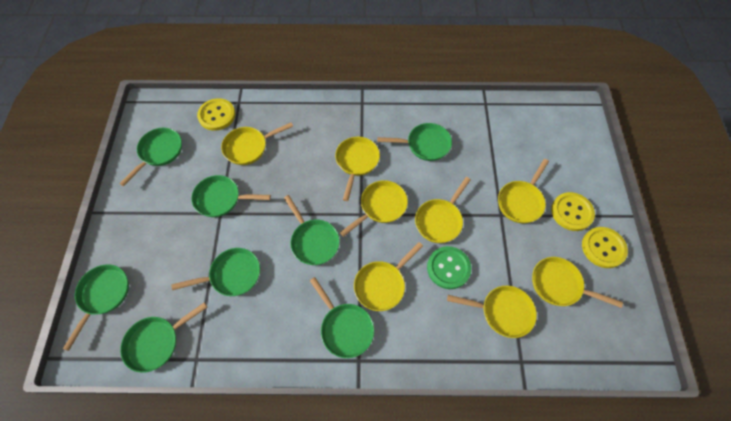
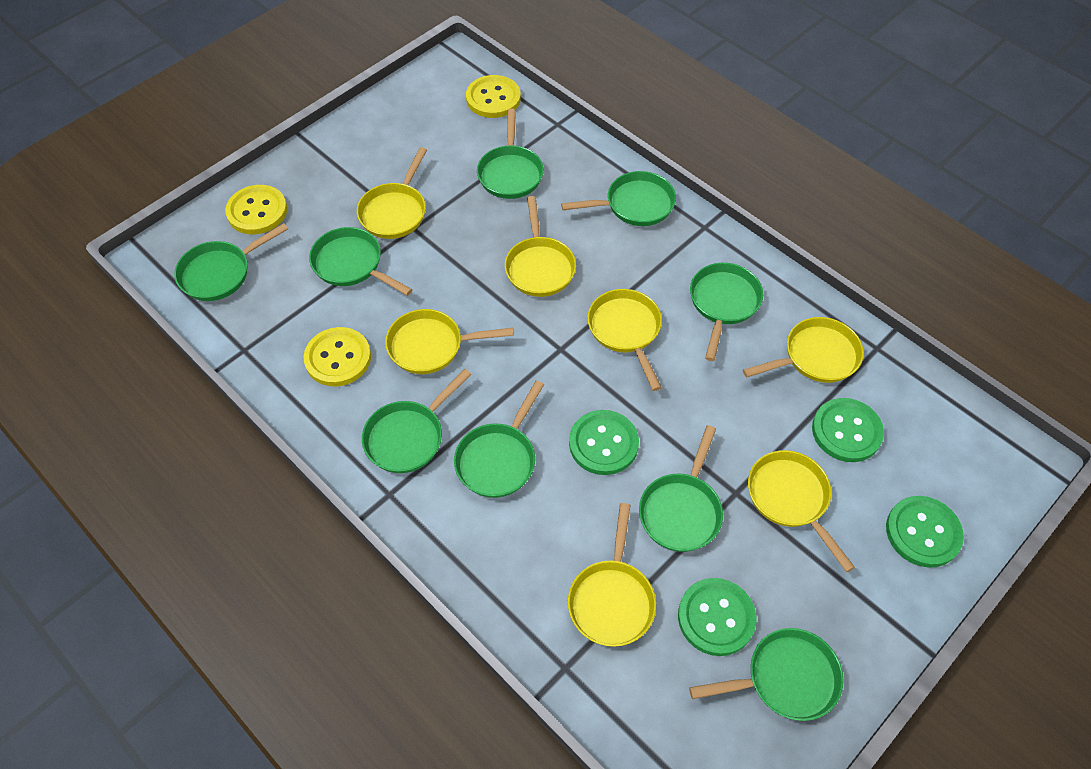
green button: [427,246,471,289] = 1 -> [569,410,639,475] [678,578,756,656] [812,398,884,462] [886,496,964,568] = 4
green pan: [63,264,129,351] [119,128,182,186] [120,302,207,373] [171,248,260,296] [191,175,271,217] [284,195,340,265] [310,277,374,358] [377,123,452,161] = 8 -> [174,223,288,301] [309,227,413,296] [362,369,471,473] [454,381,544,498] [477,109,544,199] [561,171,676,226] [639,425,723,552] [689,628,844,721] [690,263,763,361] = 9
yellow pan: [221,123,293,165] [335,137,380,201] [340,180,408,237] [354,242,423,311] [415,177,471,243] [447,286,537,338] [498,159,549,223] [532,257,623,308] = 8 -> [357,147,427,239] [385,309,514,374] [505,196,576,297] [568,503,656,647] [587,289,662,391] [743,317,864,383] [748,450,855,572] = 7

